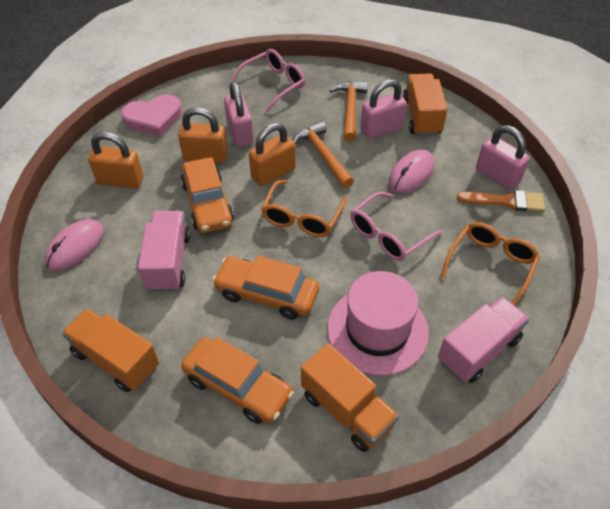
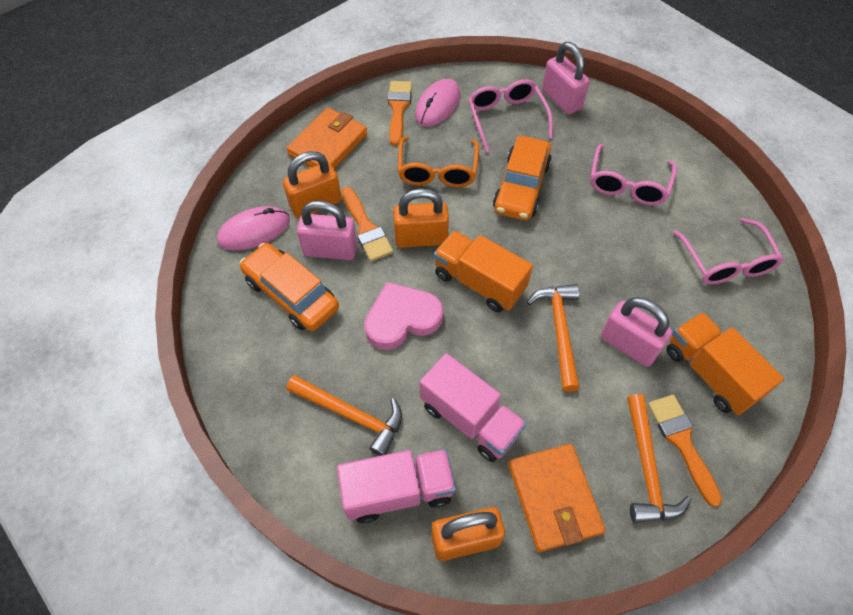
orange brush: [457,190,545,212] = 1 -> [341,187,393,261] [388,81,412,146] [648,395,722,507] = 3
orange car: [181,157,234,233] [181,337,294,424] [212,255,319,320] = 3 -> [240,243,339,331] [493,136,552,220] = 2
orange glasses: [261,180,347,237] [441,222,540,305] = 2 -> [398,136,479,188] = 1
orange hammer: [293,121,354,188] [330,81,368,142] = 2 -> [286,375,402,456] [527,284,580,392] [627,394,692,523] = 3
orange truck: [62,308,159,392] [301,343,399,452] [403,74,448,136] = 3 -> [434,230,533,312] [667,312,784,415] = 2
orange wallet: none = 0 -> [286,108,367,169] [508,444,606,552] = 2
pink glasses: [230,49,305,112] [351,192,442,261] = 2 -> [468,79,553,152] [590,144,677,205] [673,218,784,285] = 3
pink hat: [327,271,429,376] = 1 -> none = 0

